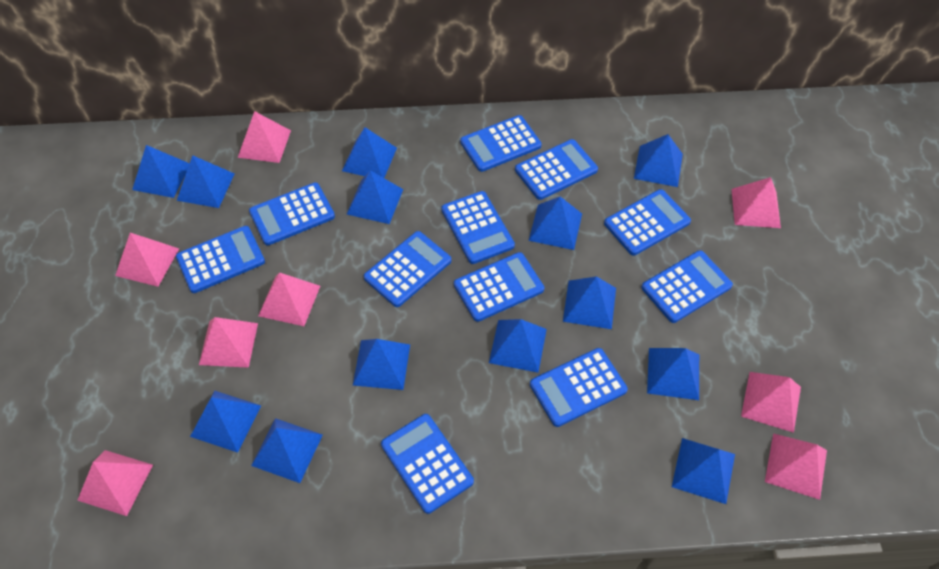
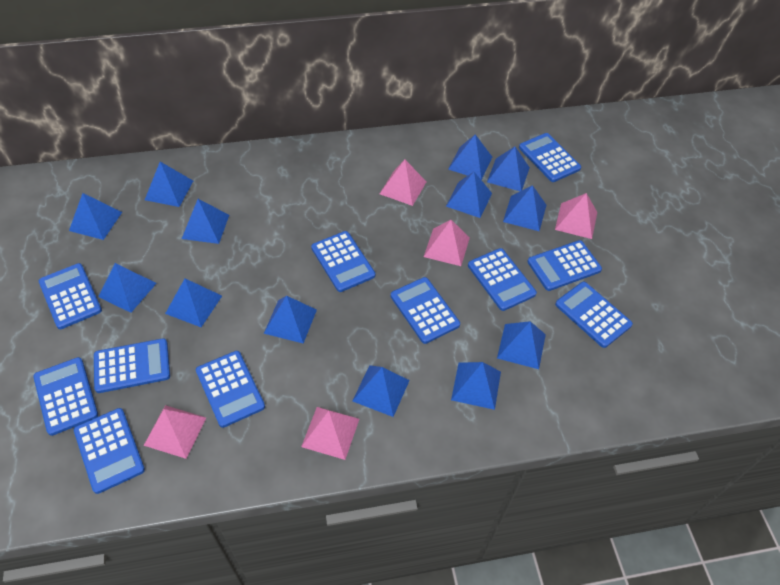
pink pyramid: [77,450,153,516] [115,233,179,287] [199,317,258,368] [238,111,291,163] [258,272,320,326] [732,177,781,228] [741,372,801,433] [765,433,827,500] = 8 -> [144,405,206,459] [301,407,359,460] [380,160,427,206] [424,220,470,266] [555,193,597,239] = 5

